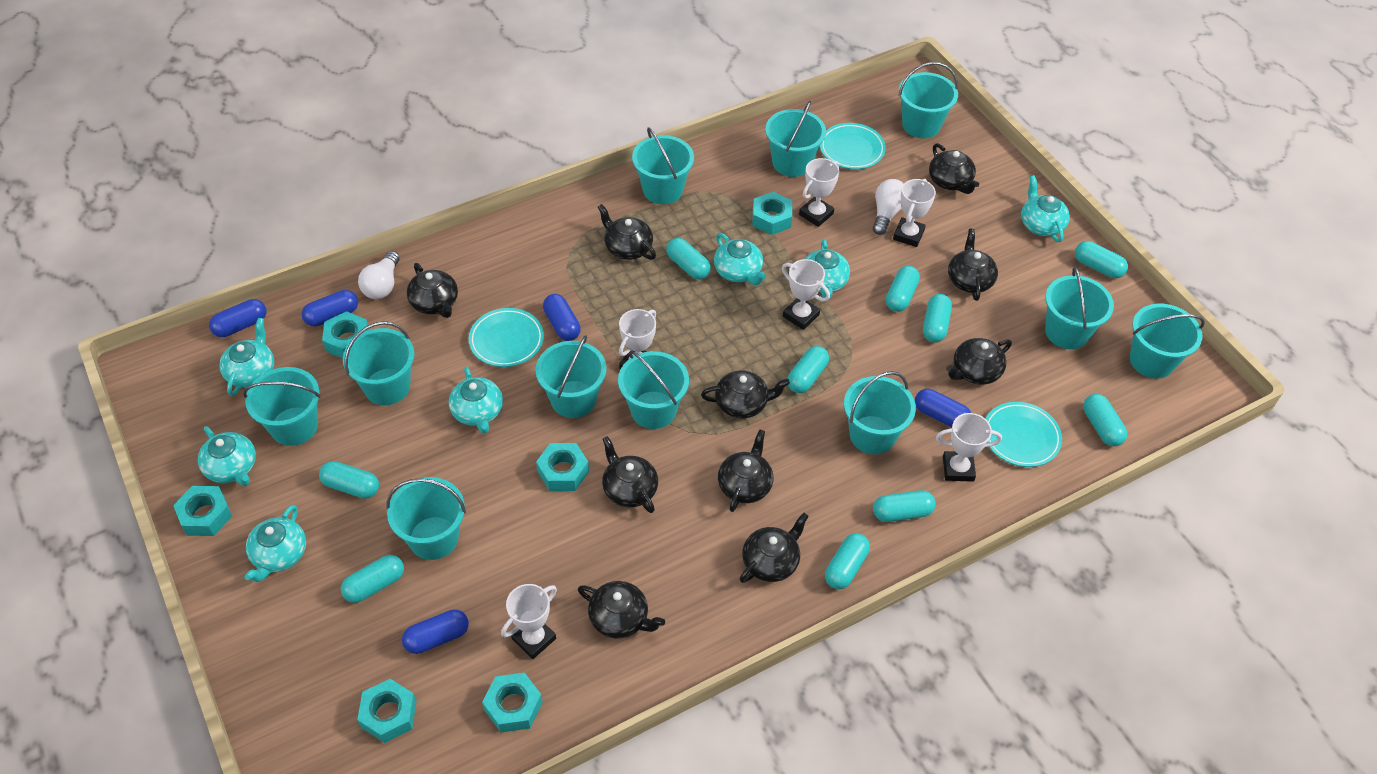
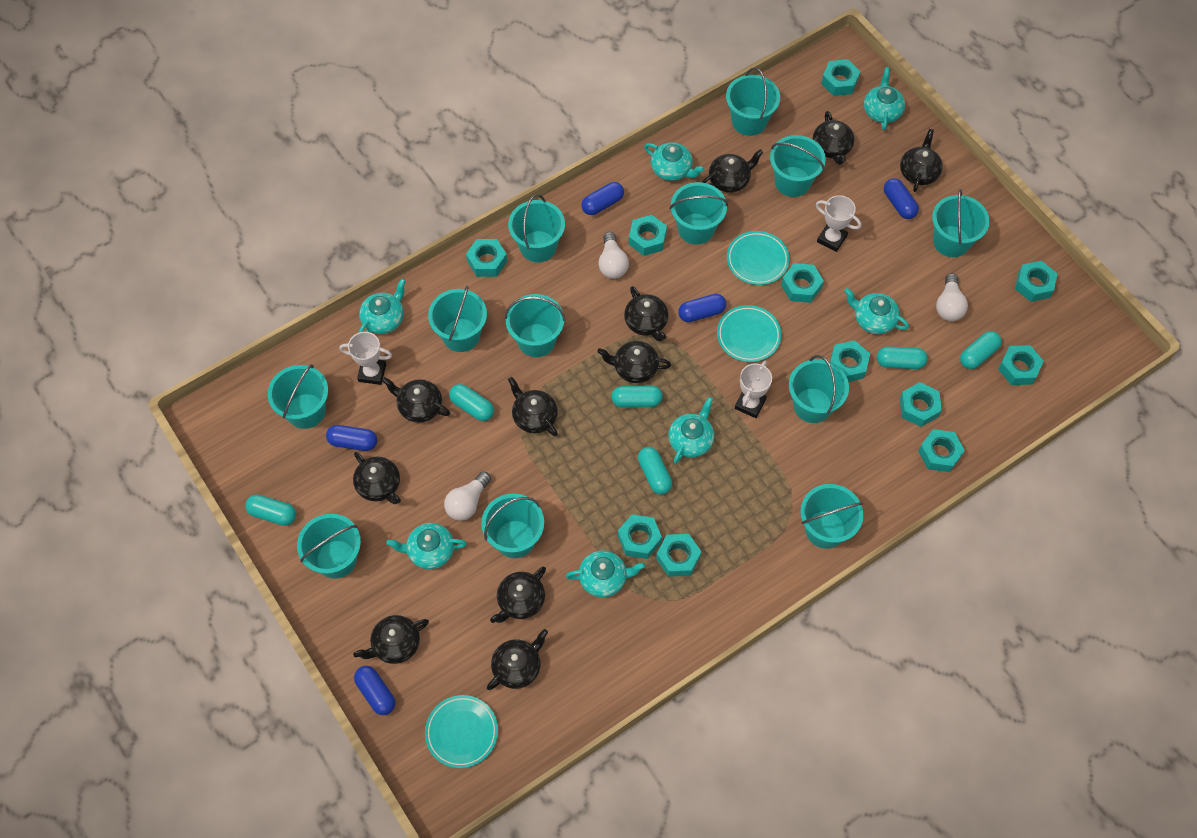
black teapot: [407,263,458,318] [578,581,665,639] [598,204,656,260] [602,436,658,513] [701,370,790,419] [718,429,773,512] [740,513,809,583] [929,143,979,194] [946,338,1012,385] [948,229,998,301] = 10 -> [353,452,401,504] [353,615,429,664] [382,377,450,423] [487,629,548,690] [490,567,546,623] [508,377,558,436] [597,341,671,383] [624,286,669,341] [702,149,764,193] [813,111,854,165] [900,129,943,192] = 11
turquoise bucket: [243,367,321,446] [343,321,414,405] [386,477,466,560] [535,335,607,418] [618,351,689,429] [632,127,694,204] [765,101,826,177] [844,371,916,454] [899,62,958,138] [1045,266,1114,349] [1130,304,1205,379] = 11 -> [268,364,328,429] [297,514,361,579] [428,286,487,352] [481,493,544,558] [505,294,566,357] [508,194,565,262] [670,182,728,245] [726,67,780,136] [770,135,826,197] [789,355,849,423] [800,484,864,549] [932,189,990,257] = 12
turquoise capsule: [319,461,379,499] [341,555,404,603] [666,238,711,280] [787,346,829,393] [825,533,870,589] [873,490,936,522] [886,266,920,312] [923,294,952,342] [1075,241,1128,278] [1083,394,1127,446] = 10 -> [245,494,296,526] [449,384,494,421] [612,385,663,408] [638,447,672,494] [877,347,928,369] [960,331,1002,369] = 6
turquoise nut: [173,486,232,536] [322,311,370,358] [357,679,416,743] [482,673,543,732] [536,443,589,491] [752,192,792,235] = 6 -> [466,239,507,277] [618,515,662,559] [629,215,667,256] [656,534,701,577] [781,263,824,303] [821,59,860,96] [830,340,870,382] [900,382,942,427] [918,429,965,472] [998,345,1044,385] [1015,261,1058,302] = 11
white light bulb: [358,251,400,299] [873,179,904,235] = 2 -> [444,471,491,521] [598,232,629,279] [936,273,968,321] = 3
white trophy: [501,584,557,659] [619,309,656,369] [782,259,830,330] [799,158,839,227] [893,179,936,247] [936,413,1002,482] = 6 -> [339,332,392,385] [735,361,772,418] [816,195,861,252] = 3

